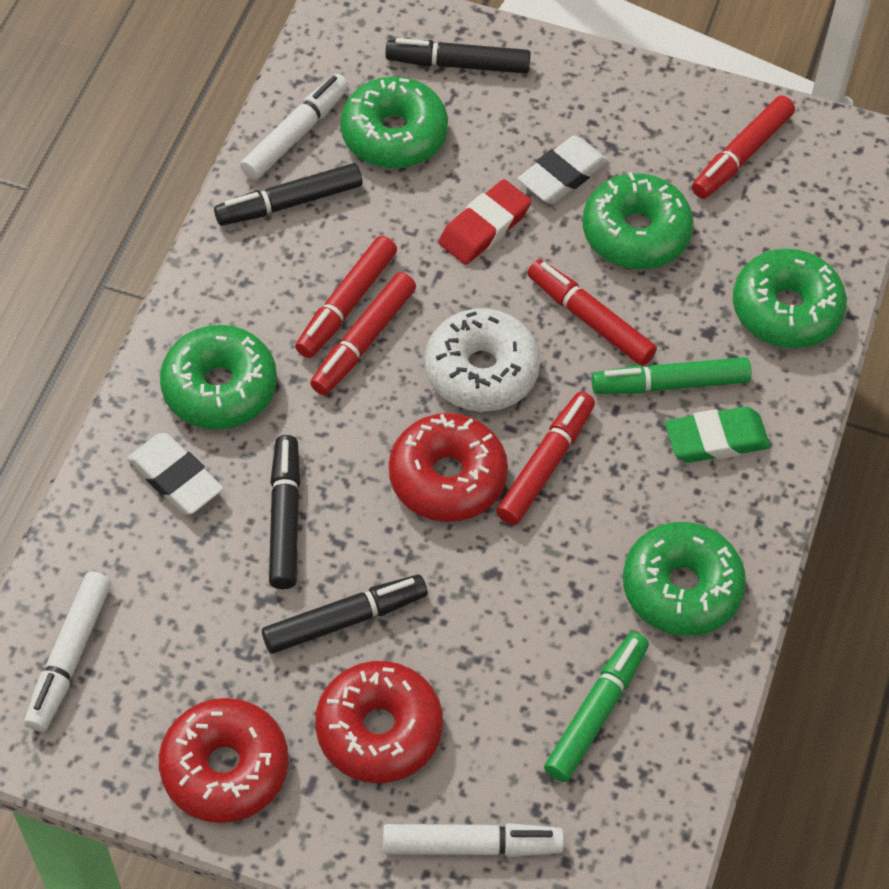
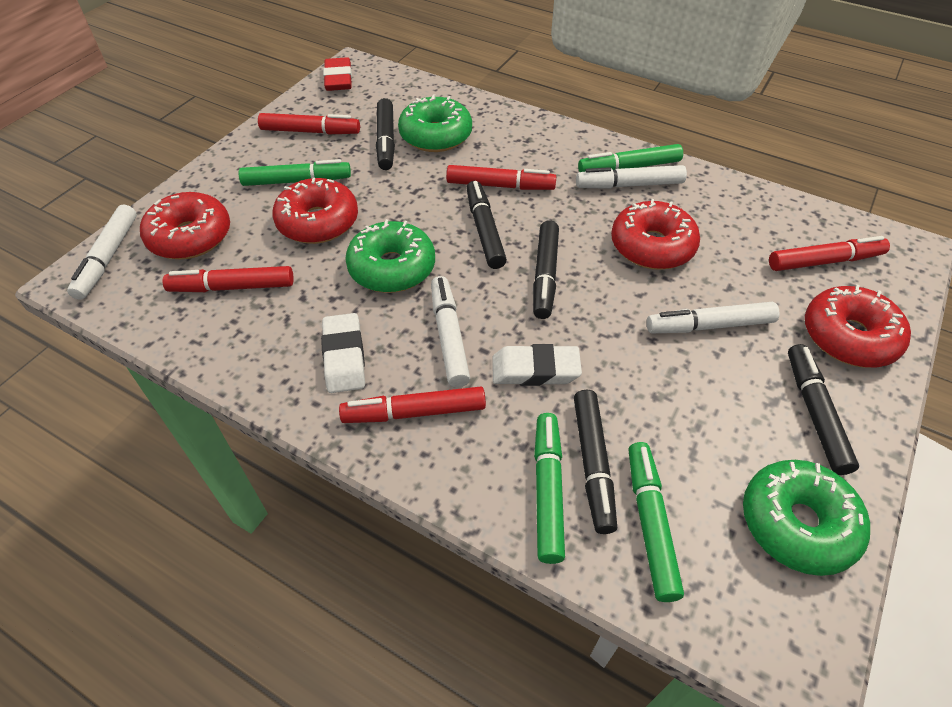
black marker: [214,163,362,226] [262,575,427,654] [269,435,301,589] [385,38,531,74] = 4 -> [376,98,395,170] [466,181,507,269] [533,220,559,319] [574,390,617,534] [788,344,859,475] = 5
green donut: [160,325,277,429] [340,77,448,169] [583,172,694,269] [623,522,746,636] [733,248,847,348] = 5 -> [345,219,435,293] [398,94,472,152] [743,460,870,576] = 3
green eraser: [665,407,770,463] = 1 -> none = 0
green marker: [544,632,649,782] [592,357,751,394] = 2 -> [238,159,351,186] [534,413,565,564] [578,144,683,172] [629,442,684,602] = 4
red donut: [159,698,289,823] [315,661,443,783] [389,413,508,522] = 3 -> [140,192,230,259] [272,178,358,244] [611,199,700,270] [805,284,911,368] = 4
white donut: [425,308,540,412] = 1 -> none = 0
white marker: [24,571,111,732] [240,74,349,180] [383,823,564,857] = 3 -> [67,205,137,300] [431,276,470,387] [576,165,687,189] [646,302,780,333] = 4

